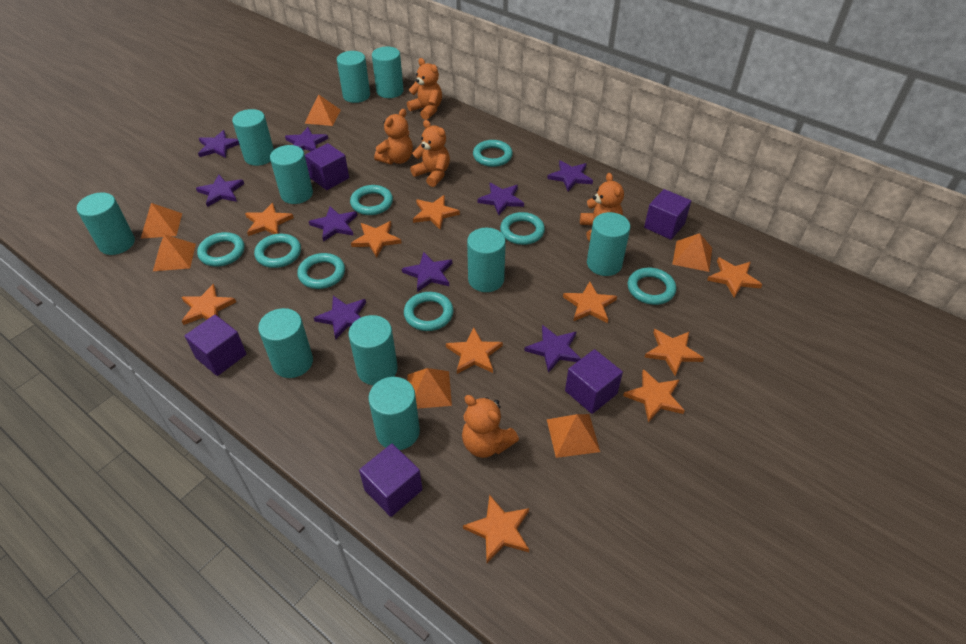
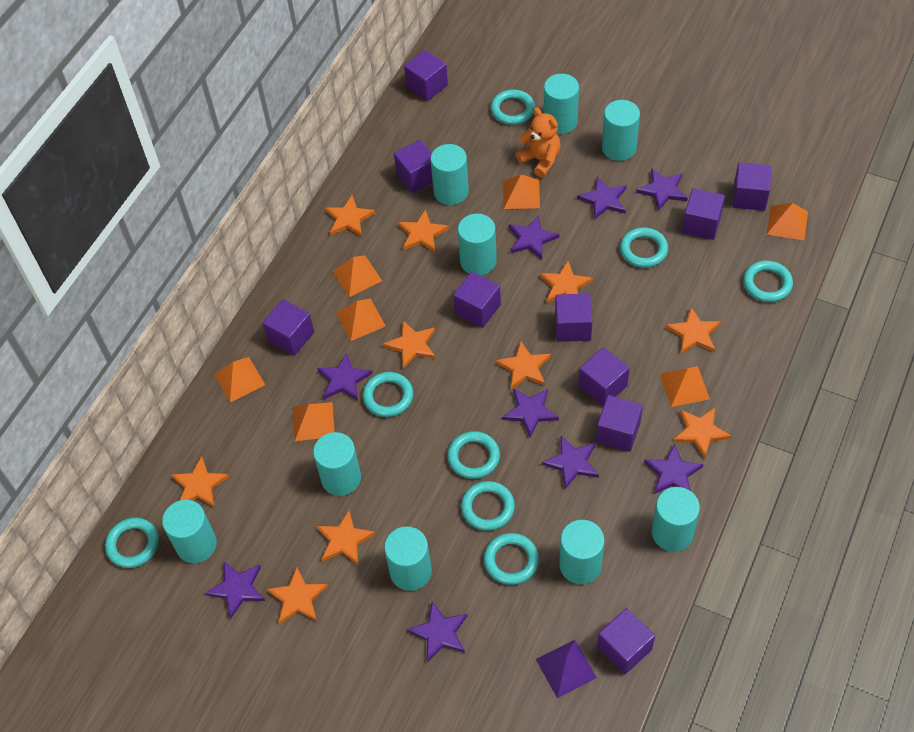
orange pyramid: [141,203,182,239] [153,234,196,271] [304,94,341,126] [407,368,452,409] [547,414,600,458] [672,233,712,272] = 6 -> [214,357,265,402] [293,402,334,441] [332,255,382,297] [336,298,386,341] [503,174,540,209] [660,366,710,407] [766,203,808,240] = 7
orange teddy bear: [374,109,413,165] [407,58,442,120] [410,120,450,187] [462,395,519,458] [580,173,624,241] = 5 -> [516,108,561,178] = 1
purple cube: [185,315,247,376] [305,143,349,190] [359,444,422,517] [565,349,623,414] [644,189,691,240] = 5 -> [262,299,314,356] [394,140,433,193] [404,50,448,101] [453,272,501,328] [555,293,592,342] [578,347,629,407] [596,395,643,452] [597,608,655,675] [682,188,725,240] [732,162,771,211] = 10
purple pyramid: none = 0 -> [536,640,597,698] = 1
turquoise cylinder: [77,193,135,255] [232,109,274,166] [258,308,313,378] [270,145,313,204] [337,51,370,103] [349,315,398,385] [368,377,420,450] [372,47,404,98] [467,228,506,292] [587,212,631,276] = 10 -> [162,500,217,563] [313,432,361,496] [384,526,432,591] [430,144,469,205] [458,214,497,275] [544,74,579,134] [559,520,605,584] [602,100,640,161] [652,487,700,552] = 9

